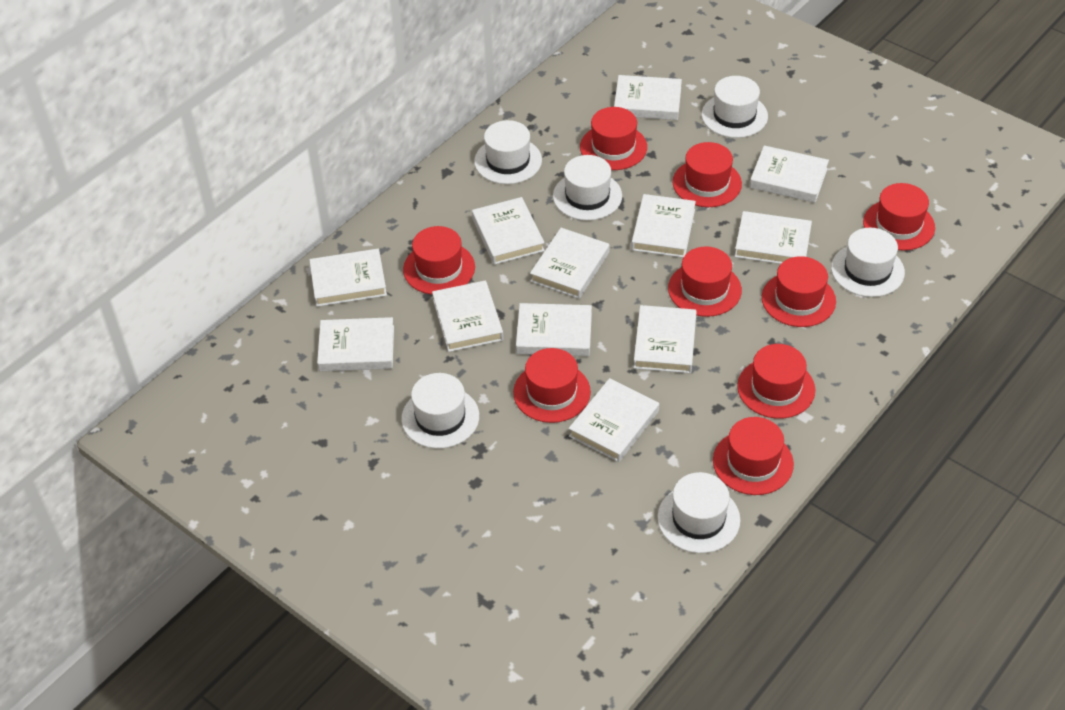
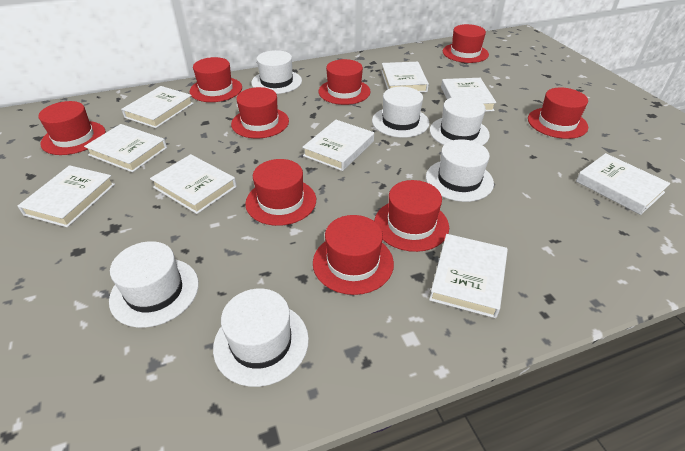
white book: [309,249,387,307] [317,317,394,371] [432,281,503,352] [472,197,545,265] [516,303,592,356] [530,228,609,299] [569,378,659,462] [614,75,682,120] [631,194,696,258] [633,305,697,373] [734,211,812,264] [750,145,829,203] = 12 -> [18,165,115,227] [84,124,167,172] [121,86,194,128] [150,154,237,214] [302,120,374,171] [382,62,429,92] [429,234,508,318] [441,78,496,112] [576,153,671,215] = 9

